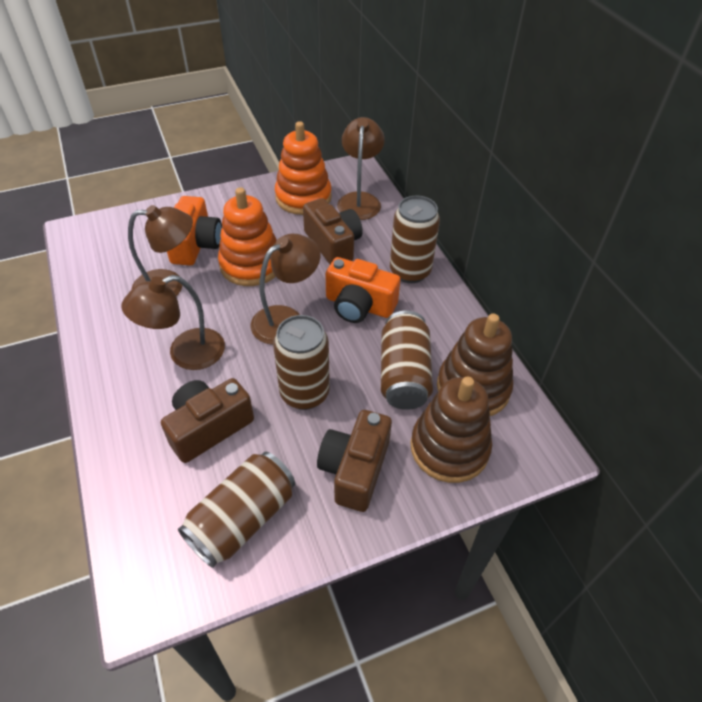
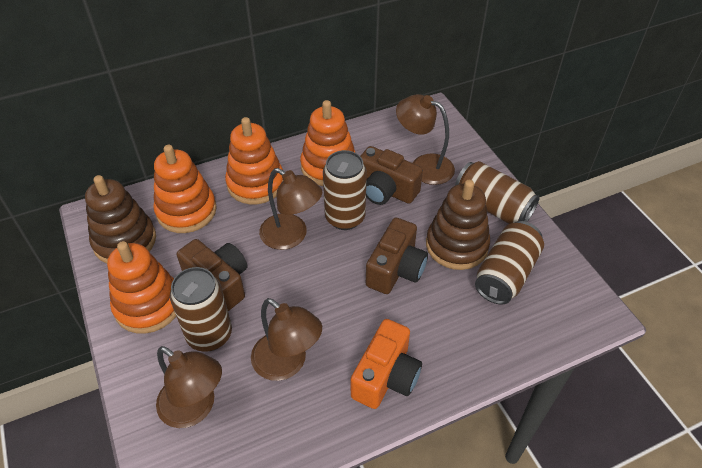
orange camera: [167,196,222,266] [325,257,401,323] = 2 -> [351,319,422,409] = 1
orange stacking toy: [218,187,277,286] [275,121,332,215] = 2 -> [107,241,176,334] [154,145,217,233] [225,117,283,204] [300,100,356,186] = 4

